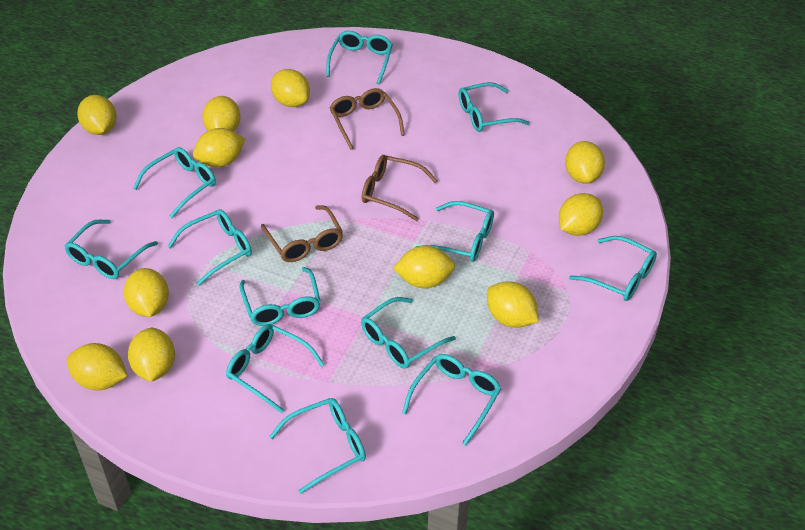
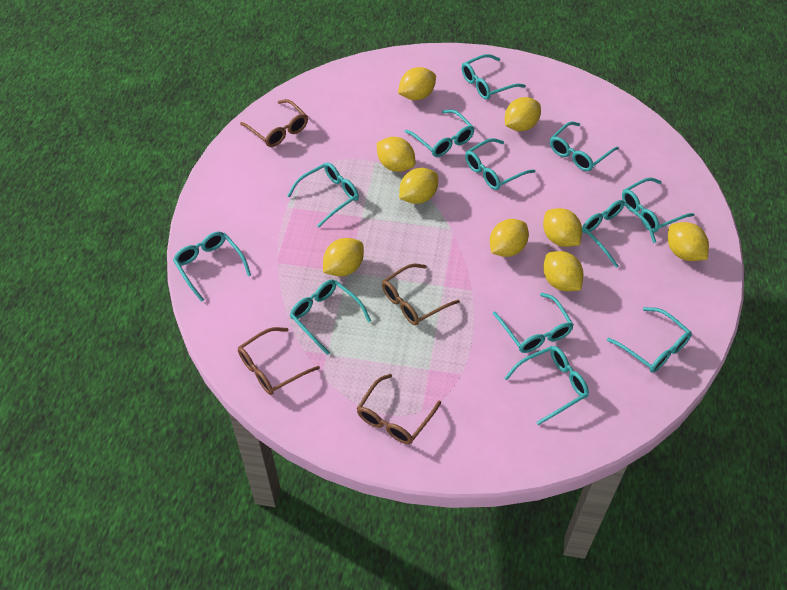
brown glasses: [261,205,343,262] [330,88,405,150] [362,155,437,221] = 3 -> [238,327,320,395] [240,99,308,147] [357,374,441,444] [382,263,460,326] = 4
yellow lemon: [66,343,128,390] [77,95,117,135] [124,268,169,317] [128,328,175,382] [193,128,245,167] [202,96,241,132] [271,69,310,107] [393,245,455,288] [487,281,539,328] [559,193,603,236] [565,141,605,184] = 11 -> [323,238,364,276] [377,137,416,172] [398,67,436,100] [399,168,438,204] [490,219,529,257] [505,97,541,131] [543,208,582,247] [543,251,584,291] [668,222,709,261] = 9

